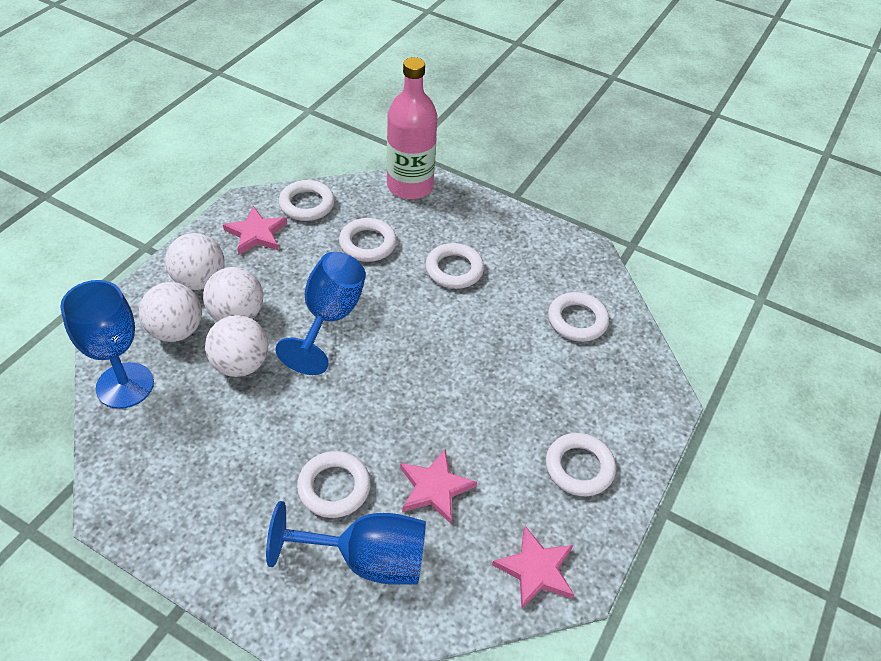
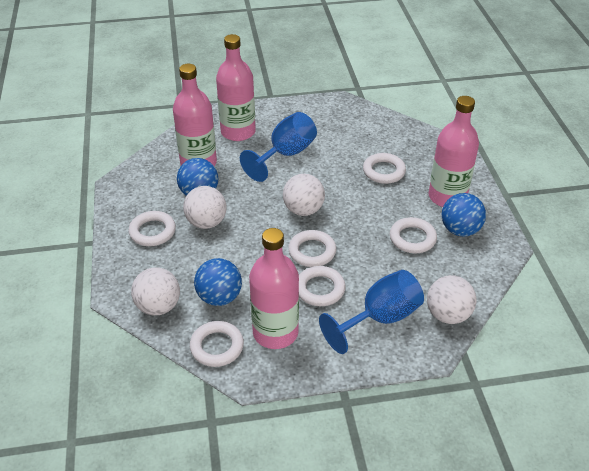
blue ball: none = 0 -> [177,158,218,196] [194,258,242,306] [442,193,486,237] = 3
blue goblet: [60,280,154,409] [266,501,426,585] [275,252,366,375] = 3 -> [240,112,317,182] [319,270,424,354] = 2
pink bottle: [387,57,438,199] = 1 -> [173,64,217,166] [216,34,256,141] [249,228,299,349] [428,96,479,207] = 4
pink star: [223,206,287,255] [400,449,477,524] [492,526,574,610] = 3 -> none = 0

